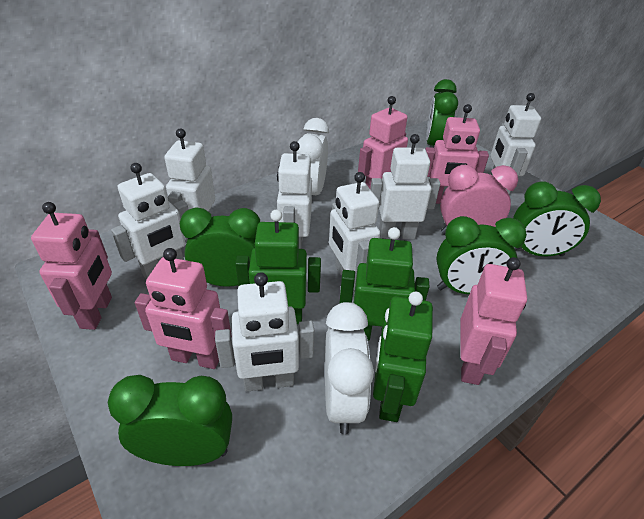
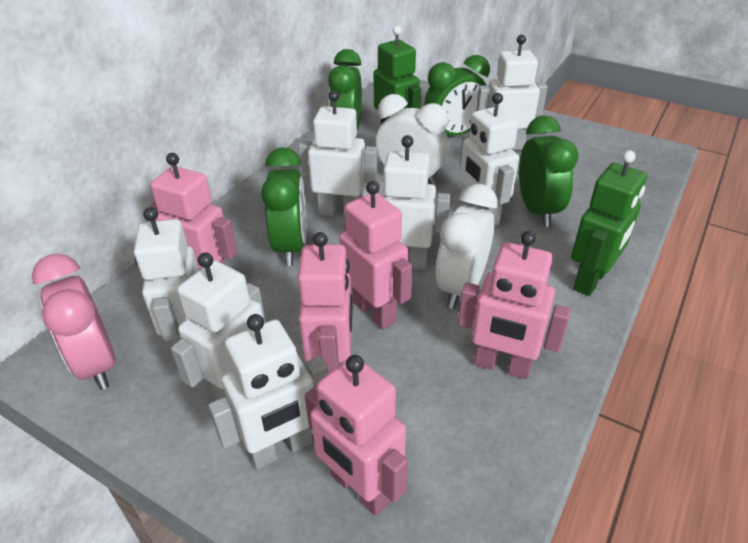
green clock: [108,375,232,466] [180,208,260,287] [426,79,458,146] [436,216,527,294] [513,181,601,256] = 5 -> [261,147,306,266] [328,49,362,131] [424,55,490,136] [519,115,578,227] = 4
green robot: [235,210,321,324] [340,227,430,341] [373,292,433,422] = 3 -> [373,26,421,124] [571,150,647,296] = 2

